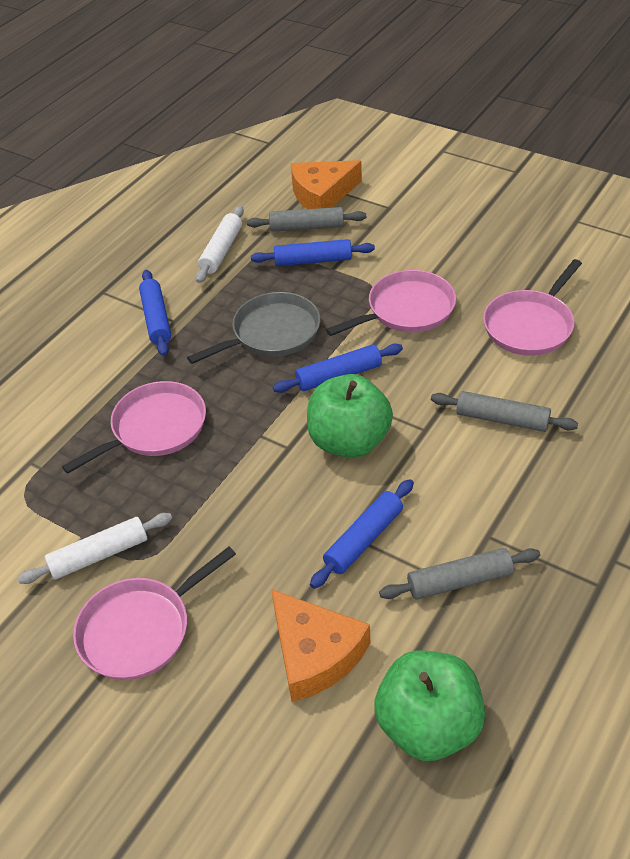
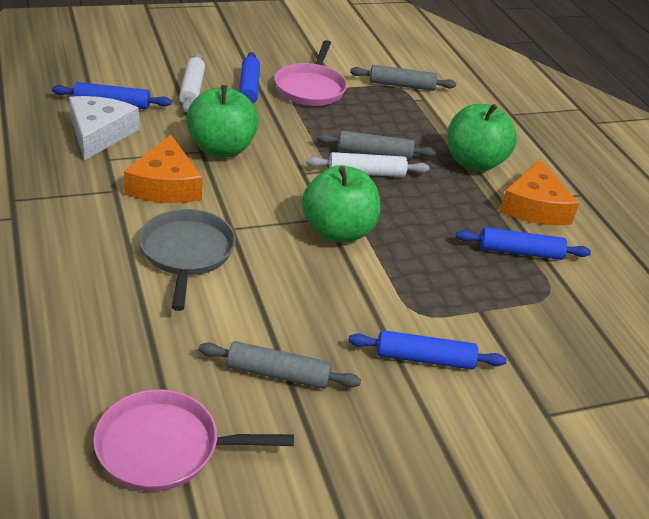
green apple: [307,374,393,458] [374,651,485,761] = 2 -> [186,85,259,157] [302,165,380,242] [448,104,517,172] = 3
pink pan: [62,381,206,474] [73,547,236,680] [326,270,456,336] [483,259,582,356] = 4 -> [93,390,294,491] [275,40,347,106] = 2
white cheese: none = 0 -> [69,96,139,160] = 1

